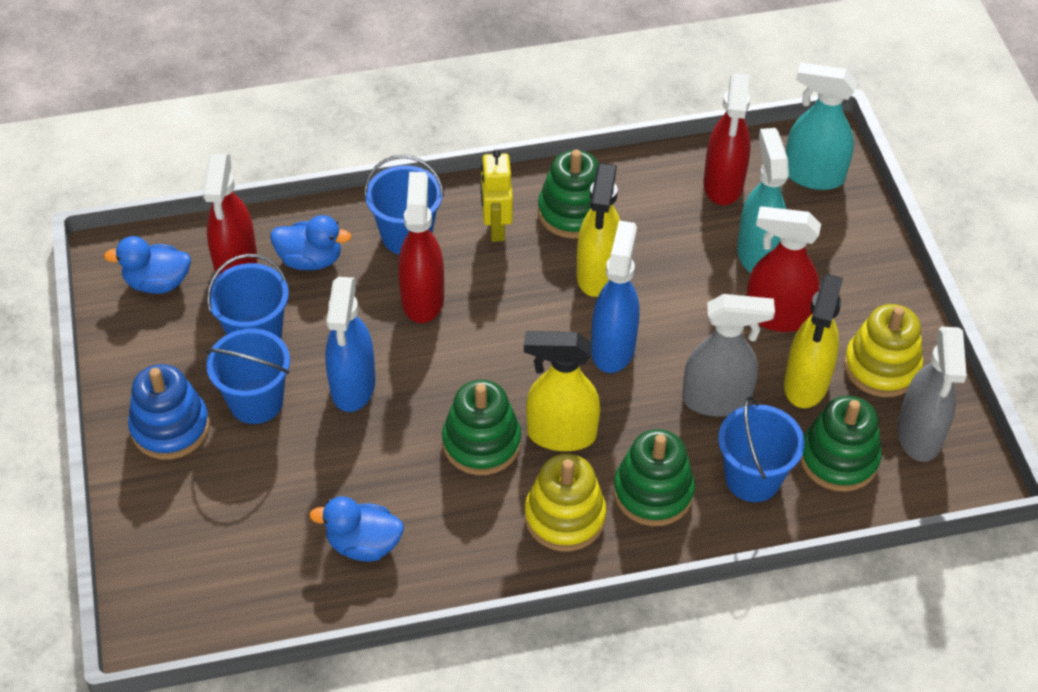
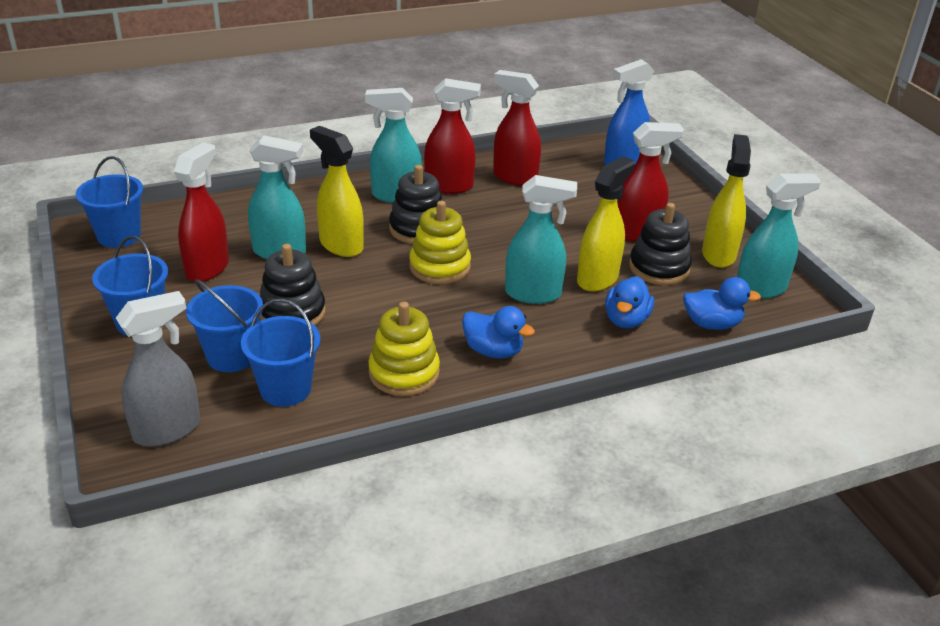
black stacking toy: none = 0 -> [260,244,326,326] [389,165,442,244] [629,203,692,285] = 3
blue spray bottle: [325,277,375,412] [591,220,640,373] = 2 -> [604,59,654,165] = 1
blue stacking toy: [128,364,210,460] = 1 -> none = 0
green stacking toy: [442,380,521,475] [538,150,599,239] [613,429,695,526] [800,396,882,492] = 4 -> none = 0
grey spray bottle: [682,294,775,417] [897,327,967,462] = 2 -> [116,291,200,447] = 1
turquoise spray bottle: [737,128,789,273] [786,63,857,190] = 2 -> [248,135,306,259] [365,88,422,203] [505,175,577,304] [737,174,821,299] = 4
yellow robot: [481,149,513,242] = 1 -> none = 0

